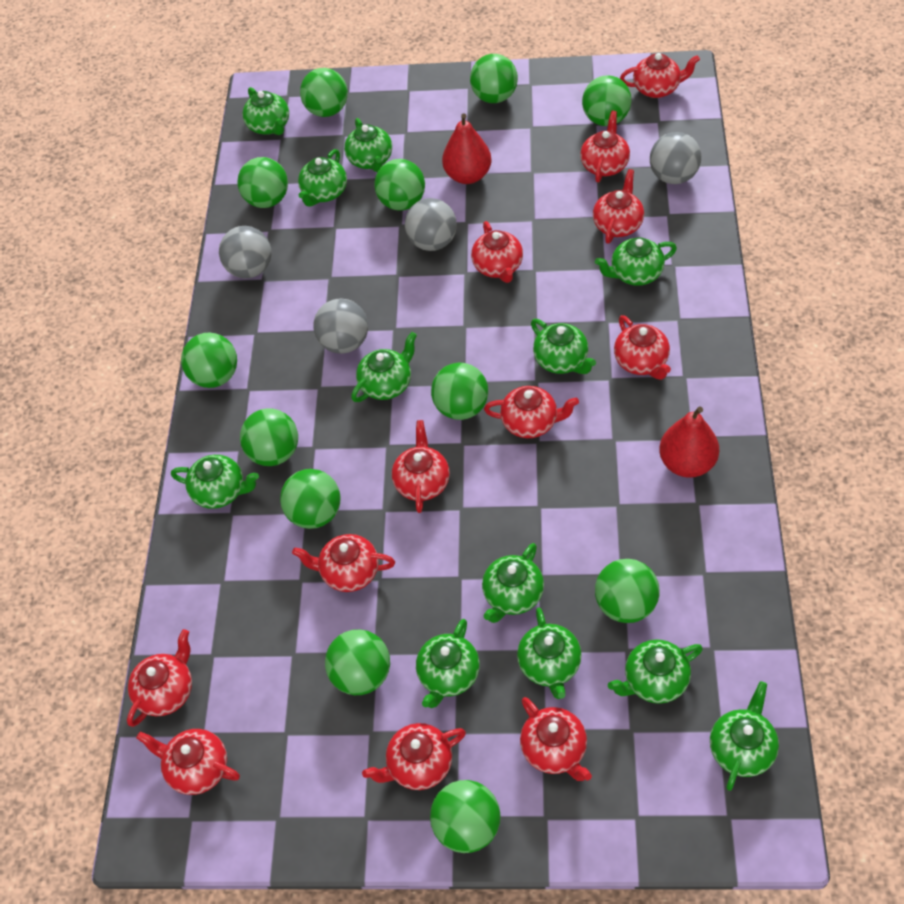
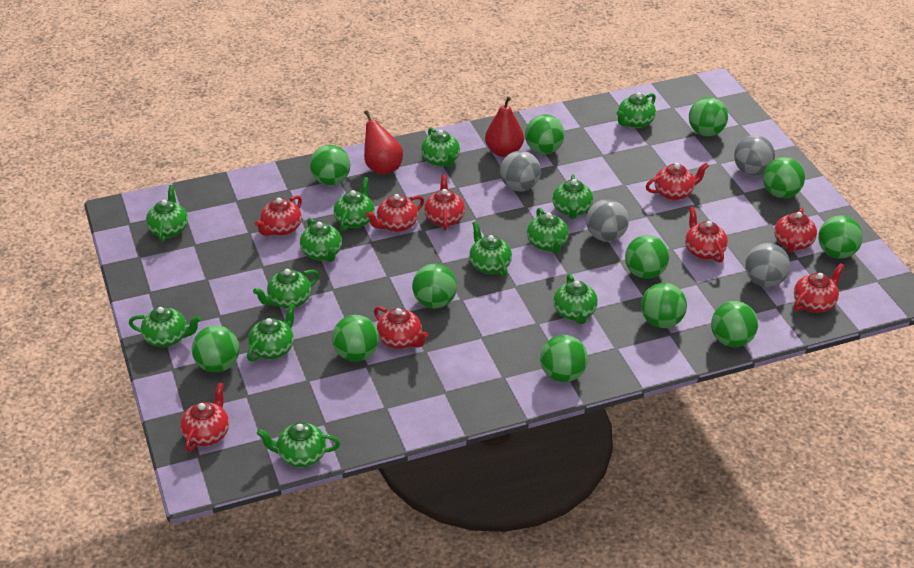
green teapot: [171,455,259,509] [242,87,289,135] [298,149,347,207] [344,118,392,172] [351,332,417,402] [416,619,480,708] [482,543,544,623] [517,608,582,699] [531,319,596,374] [595,237,677,286] [608,639,703,704] [710,681,779,791] = 12 -> [129,306,201,347] [146,185,188,242] [247,303,296,362] [253,269,319,308] [257,422,340,467] [300,218,342,262] [333,177,375,231] [421,127,460,167] [469,221,512,277] [527,208,569,253] [552,174,593,219] [553,274,598,324] [616,92,656,128] = 13
red teapot: [127,629,192,727] [136,729,240,795] [292,534,395,592] [362,723,466,790] [392,420,450,513] [471,221,523,283] [484,386,579,438] [520,697,592,781] [580,111,630,182] [593,169,644,244] [614,315,671,380] [620,53,700,98] = 12 -> [180,383,229,452] [255,195,302,236] [366,194,424,232] [374,306,428,349] [424,174,465,231] [646,163,709,200] [685,207,728,263] [774,207,817,252] [794,263,844,313] = 9

